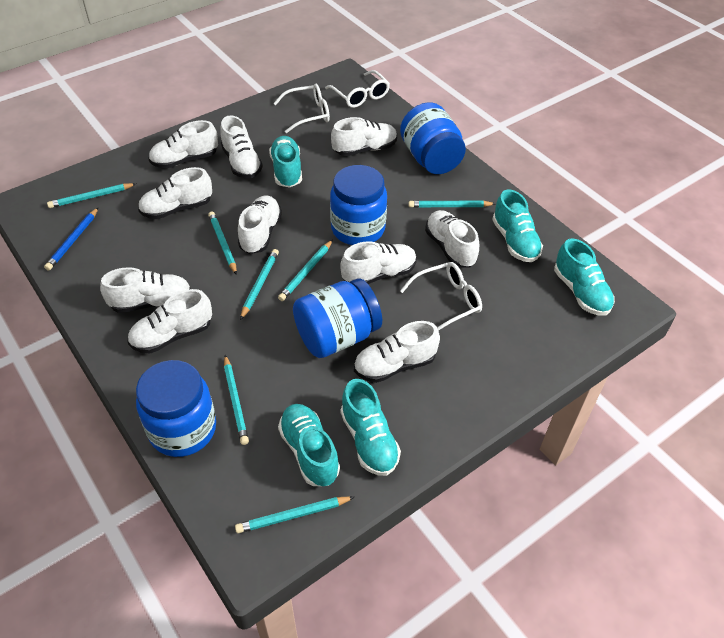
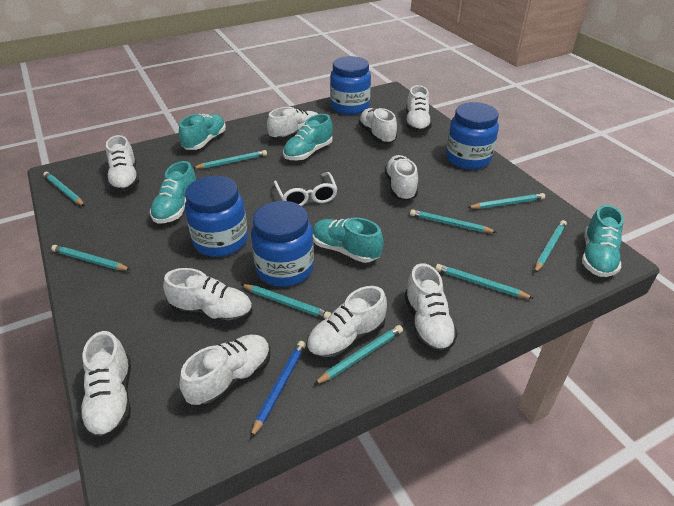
turquoise pencil: [47,183,136,208] [208,212,237,275] [224,355,249,445] [235,496,354,533] [240,249,279,320] [278,240,333,301] [408,201,496,208] = 7 -> [43,172,85,206] [51,245,131,270] [193,150,267,169] [241,284,332,319] [314,325,403,385] [410,209,496,233] [435,264,534,299] [467,193,545,209] [534,220,567,273] = 9
white glasses: [273,83,330,133] [325,70,390,108] [400,262,482,331] = 3 -> [274,172,337,206] = 1

